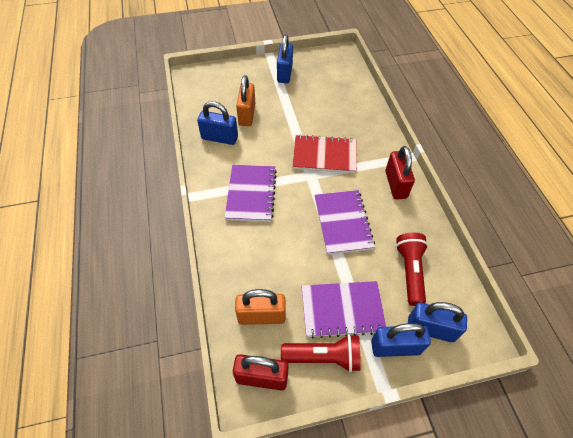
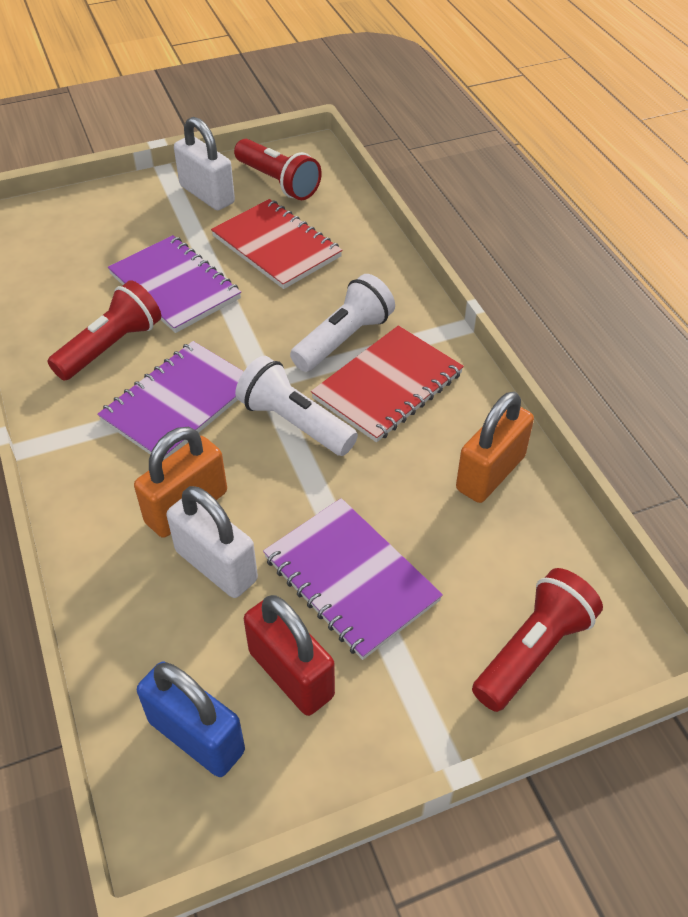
blue padlock: [197,101,238,145] [277,35,293,83] [371,323,431,357] [408,302,467,342] = 4 -> [137,661,245,777] = 1
red flashlight: [281,334,361,372] [396,233,428,306] = 2 -> [47,280,161,381] [234,139,322,200] [472,568,603,712] = 3
red notebook: [292,134,357,173] = 1 -> [211,199,343,289] [311,325,464,442] = 2
red padlock: [233,354,289,391] [385,146,415,199] = 2 -> [244,595,335,716] = 1
white flashlight: none = 0 -> [235,356,358,456] [290,274,395,372] = 2
white padlock: none = 0 -> [167,486,258,598] [174,117,235,210] = 2

